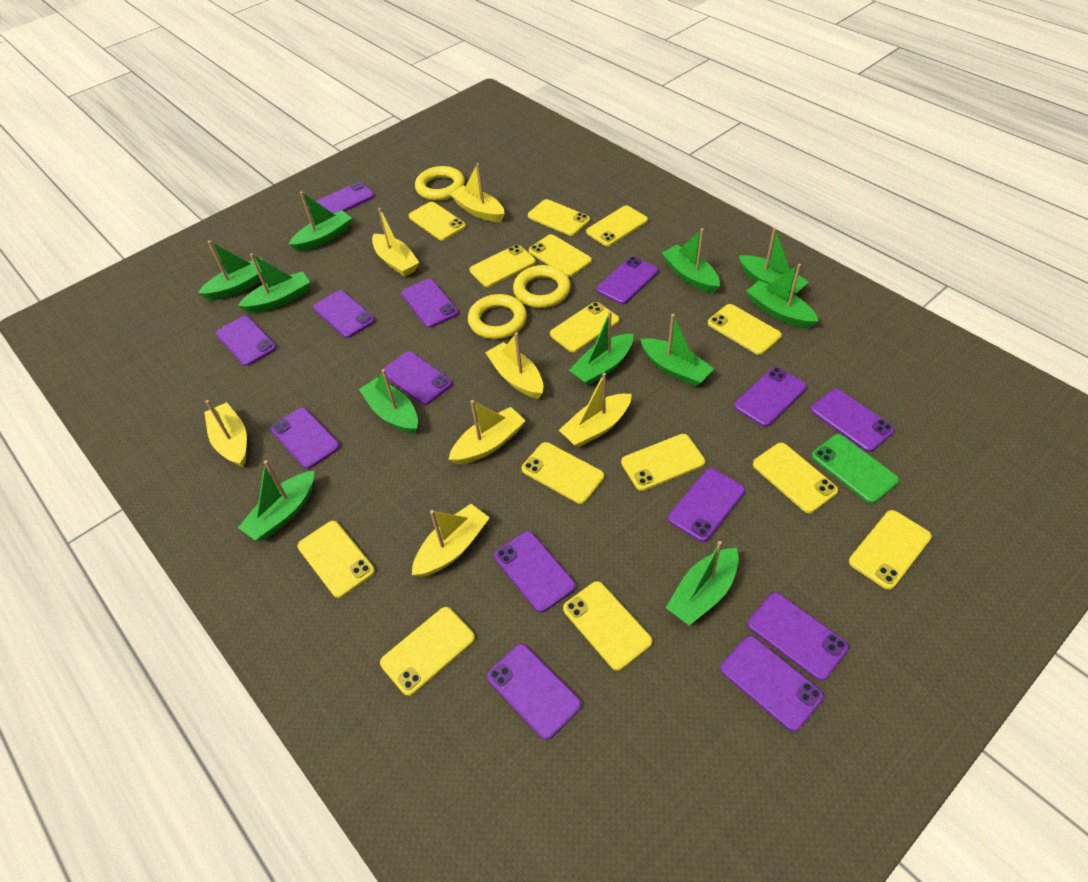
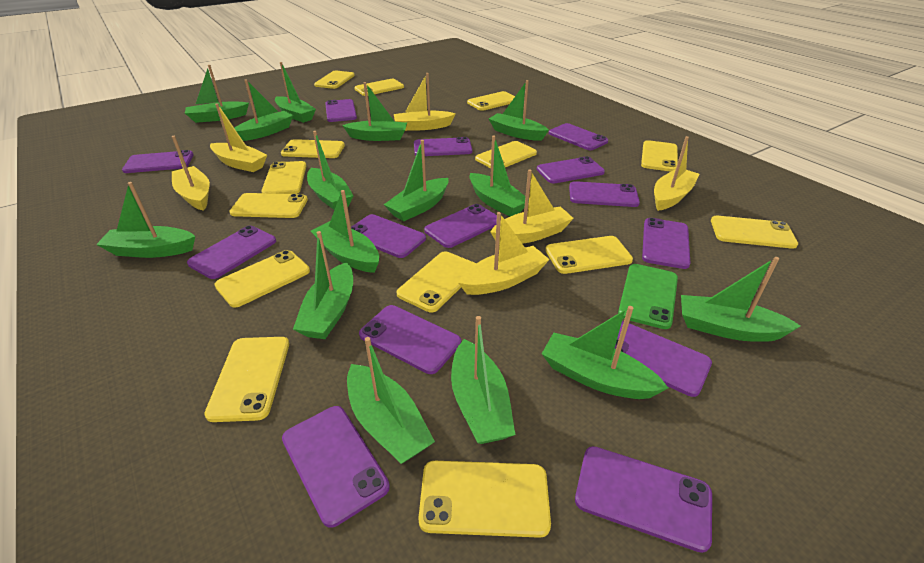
green boat: [198,240,265,301] [238,253,310,313] [238,460,314,541] [289,192,352,252] [359,369,418,434] [569,311,633,386] [640,314,714,386] [662,228,720,293] [666,541,739,626] [739,227,808,295] [746,264,818,329] = 11 -> [96,182,195,258] [185,65,249,123] [235,80,294,141] [275,62,316,123] [293,231,353,339] [307,131,354,210] [311,190,379,273] [342,82,407,141] [347,337,435,464] [384,140,448,221] [451,316,515,444] [470,136,529,216] [489,80,549,141] [542,306,668,399] [681,257,801,342] = 15
yellow boat: [204,400,247,467] [372,208,419,277] [412,504,490,577] [448,400,526,465] [450,163,505,222] [485,332,543,399] [559,373,632,448] = 7 -> [172,136,210,211] [210,103,267,172] [394,73,456,131] [458,212,550,295] [490,169,574,244] [654,136,699,211] = 6
yellow ring: [415,166,465,201] [468,294,527,339] [513,265,571,308] = 3 -> none = 0

